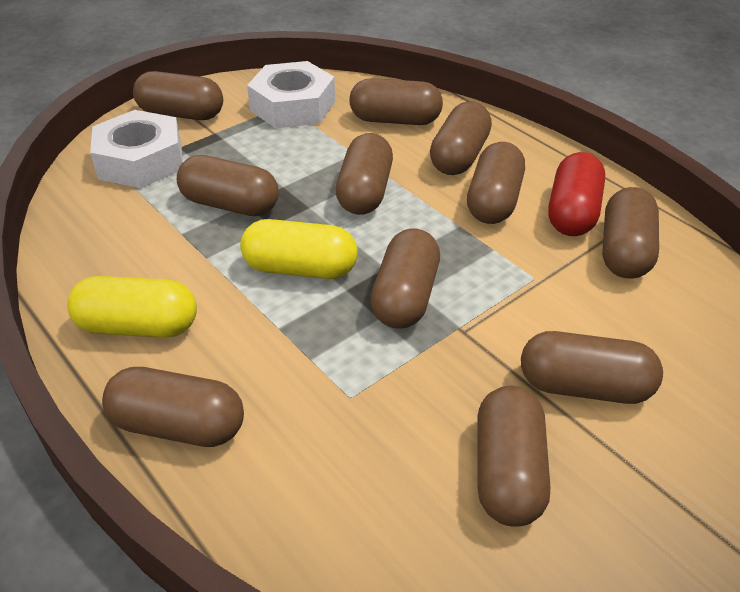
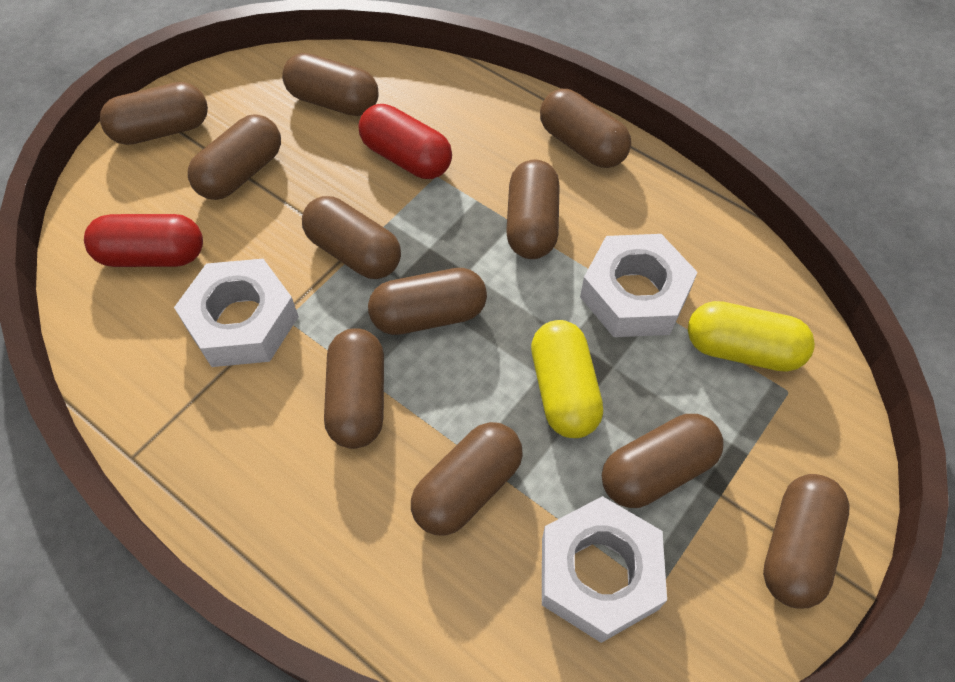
red capsule: [548,152,605,236] = 1 -> [84,214,203,267] [359,104,452,179] = 2
white nut: [90,110,183,188] [247,61,335,128] = 2 -> [174,259,299,367] [542,496,667,643] [580,234,697,337] = 3

